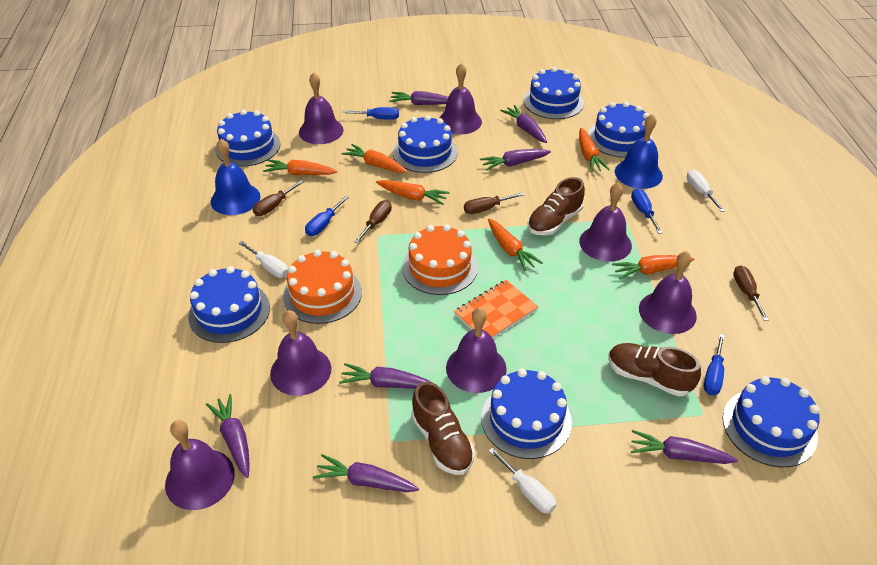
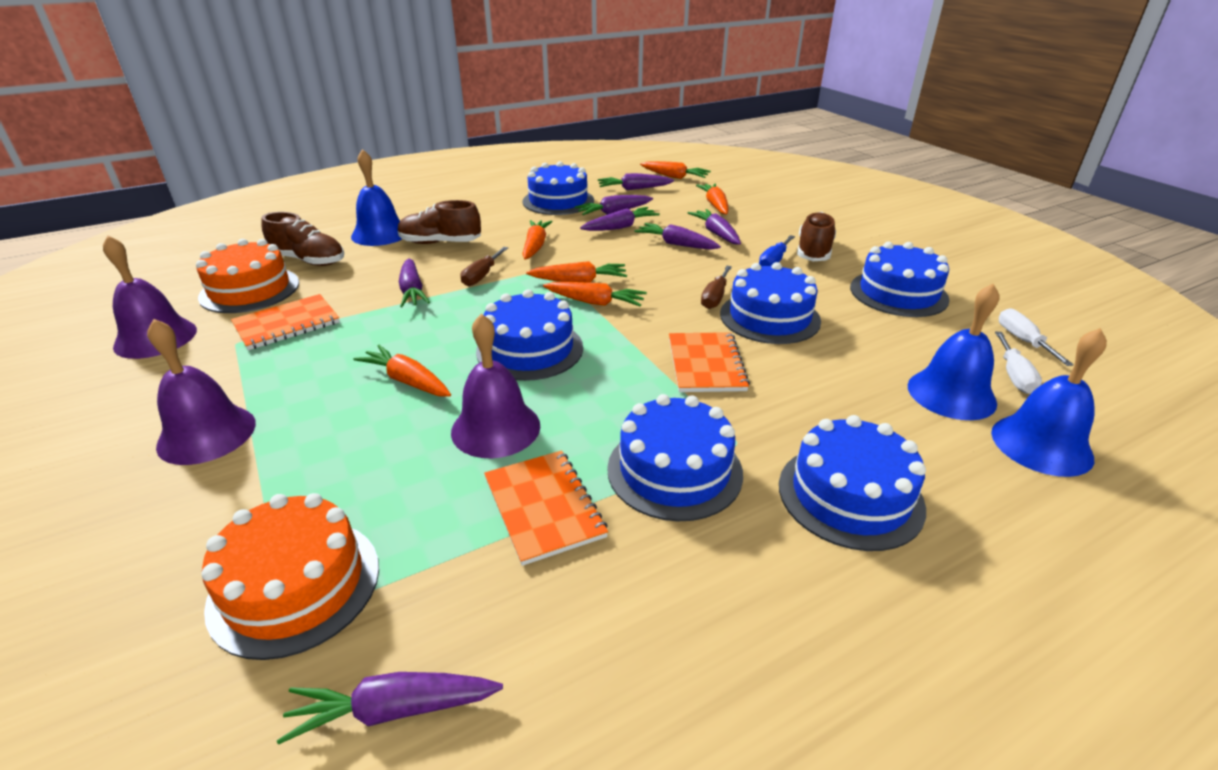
blue bell: [211,139,260,215] [615,114,663,189] = 2 -> [351,149,402,246] [908,284,1000,420] [991,328,1107,477] = 3
blue cake: [188,266,270,343] [215,110,280,166] [393,115,458,173] [481,369,572,459] [524,67,584,119] [588,102,652,158] [723,376,820,468] = 7 -> [476,289,583,381] [522,161,594,215] [607,394,743,521] [720,262,821,344] [779,415,926,551] [850,242,950,317] = 6
blue screwdriver: [305,196,349,236] [343,107,399,120] [631,189,663,234] [704,334,725,395] = 4 -> [759,235,795,266] = 1
brown screwdriver: [253,180,304,216] [354,200,392,244] [464,192,524,214] [733,265,769,321] = 4 -> [460,247,508,286] [701,266,732,309] = 2
orange notebook: [454,280,538,338] = 1 -> [231,294,340,350] [484,450,608,566] [669,332,750,392] = 3
purple bell: [165,420,235,510] [270,310,331,396] [299,72,343,144] [439,63,482,134] [446,308,507,393] [579,182,632,262] [639,251,697,334] = 7 -> [103,235,197,359] [147,319,256,465] [451,314,540,458] = 3
white screwdriver: [239,241,288,278] [489,447,556,514] [687,170,725,212] = 3 -> [995,331,1042,394] [999,308,1074,366] = 2

